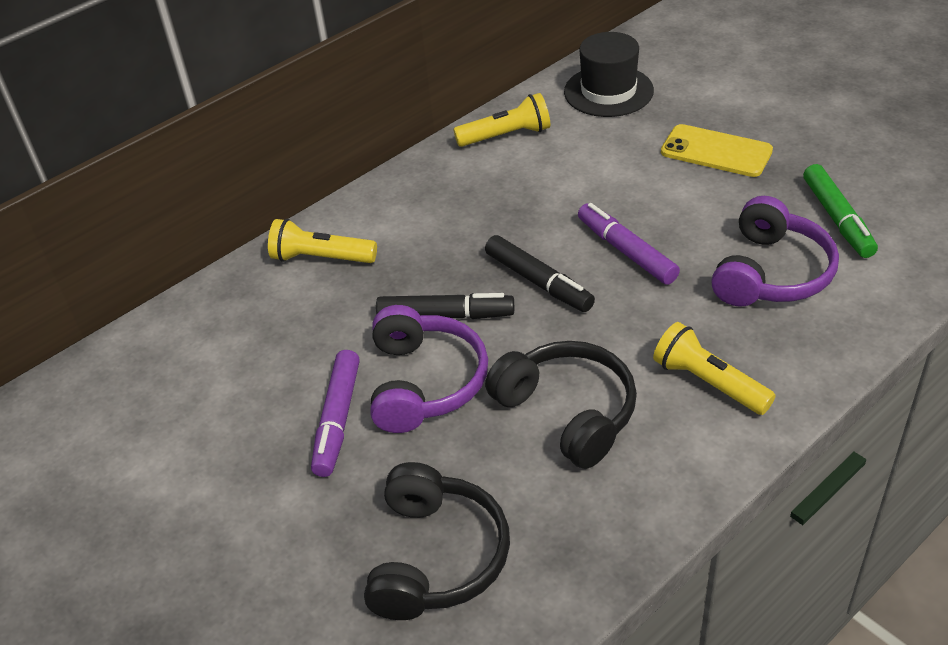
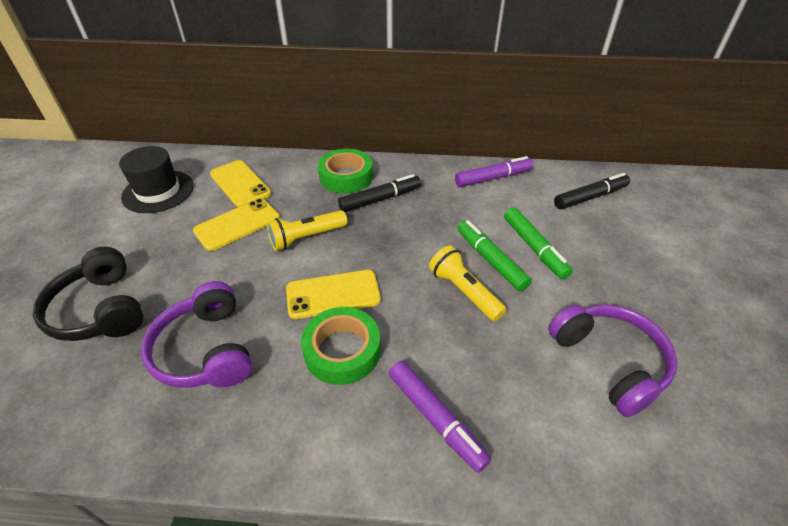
black headphones: [364,462,510,620] [485,341,637,469] = 2 -> [33,247,143,341] = 1
green marker: [803,164,878,258] = 1 -> [457,220,531,292] [504,207,573,279] = 2
green tape: none = 0 -> [301,307,380,385] [318,149,373,193] = 2
yellow flashlight: [268,219,377,263] [453,93,550,147] [653,322,776,415] = 3 -> [267,210,347,251] [429,246,507,322] = 2
yellow phone: [661,124,773,177] = 1 -> [193,198,280,251] [210,160,271,207] [286,270,381,319] = 3

